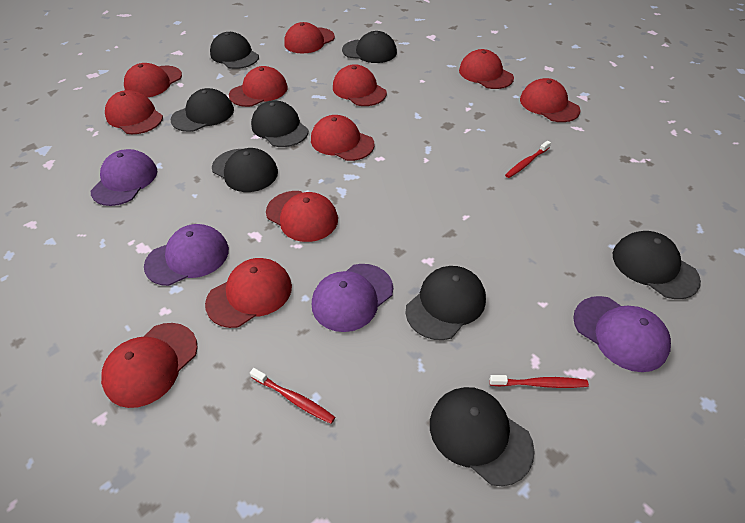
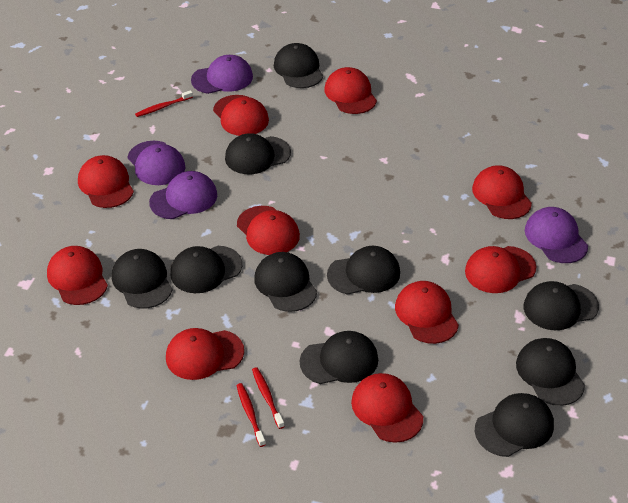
black cap: [171,88,234,132] [210,32,259,69] [212,148,278,192] [251,100,308,147] [342,31,397,63] [406,266,486,340] [430,387,535,486] [613,231,701,299] = 8 -> [112,249,172,309] [171,246,242,293] [225,133,291,174] [254,252,317,312] [274,43,323,88] [300,331,378,384] [327,246,400,295] [475,393,554,457] [516,338,585,406] [524,281,599,330] = 10
red cap: [101,323,198,408] [105,90,163,134] [124,63,182,97] [205,258,292,328] [229,66,288,107] [266,191,338,242] [284,22,335,54] [311,115,375,161] [333,64,387,106] [459,49,514,89] [520,78,580,122] = 11 -> [47,246,108,305] [78,155,134,208] [166,328,244,380] [213,95,269,136] [237,206,300,255] [324,67,377,114] [351,373,423,443] [395,281,459,344] [465,246,536,293] [472,165,532,219] = 10

